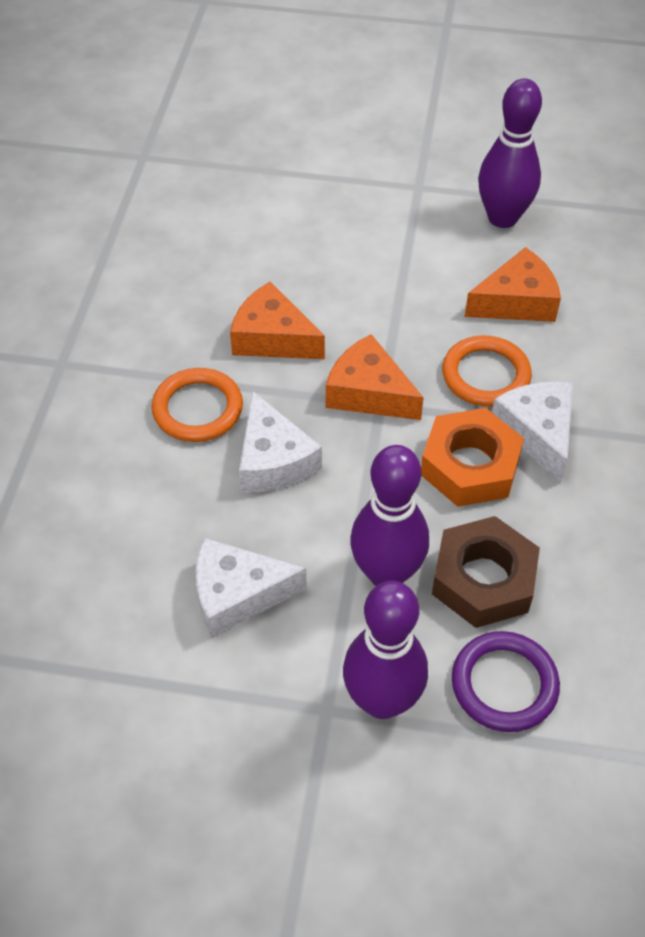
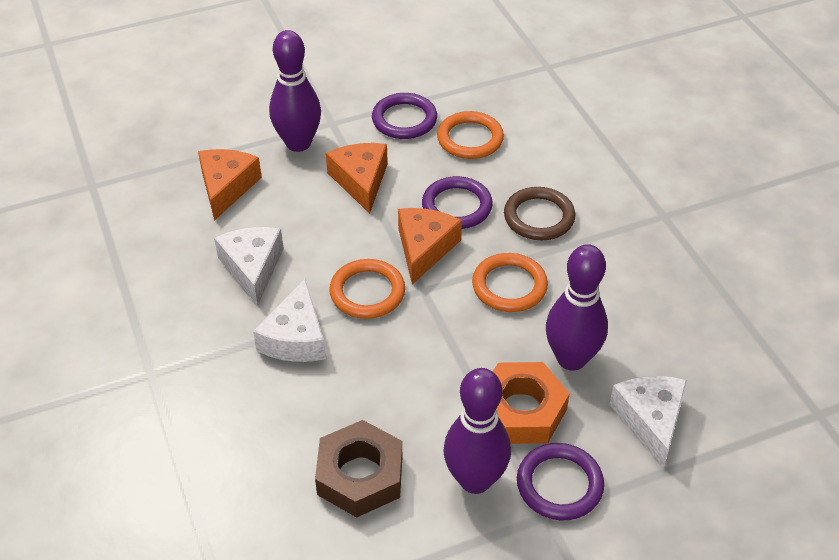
brown ring: none = 0 -> [504,187,575,240] = 1
orange ring: [152,368,243,442] [442,335,532,407] = 2 -> [329,259,405,319] [437,111,504,159] [472,253,548,312] = 3
purple ring: [452,631,560,732] = 1 -> [372,93,437,139] [422,176,493,229] [517,443,604,520] = 3

